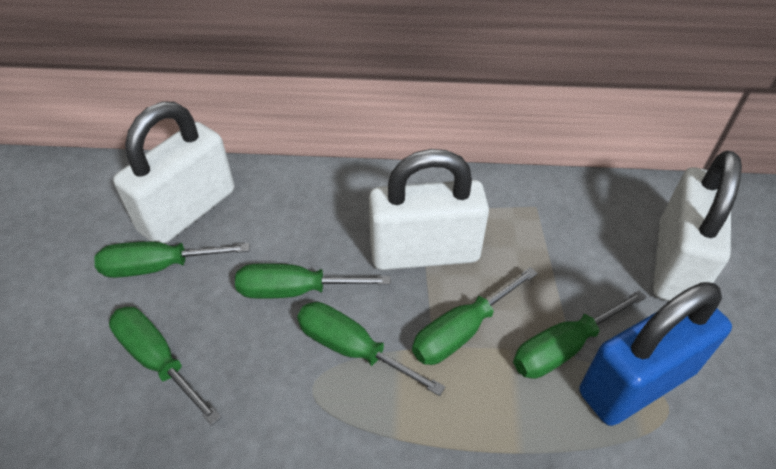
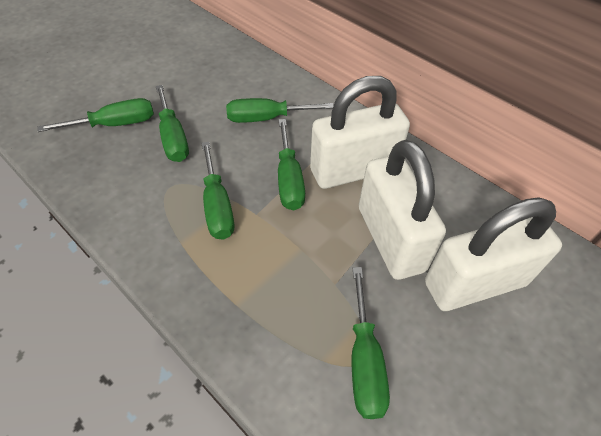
blue padlock: [579,282,732,426] = 1 -> none = 0

